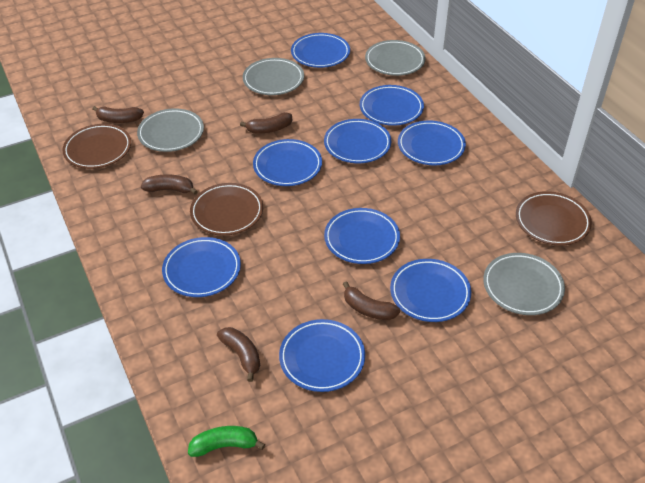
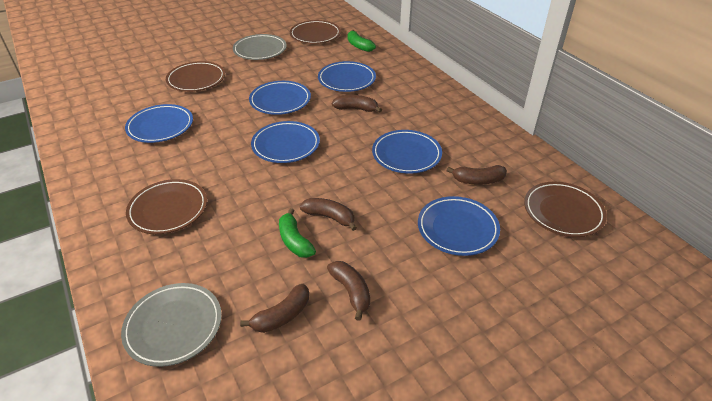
blue plate: [162,237,241,297] [253,139,322,186] [279,319,365,392] [291,33,350,68] [324,119,391,163] [324,208,400,264] [360,85,424,126] [390,259,471,322] [398,120,466,165] = 9 -> [125,104,193,143] [249,81,311,115] [251,121,320,163] [318,61,376,92] [372,130,442,174] [418,196,500,256] = 6
brown plate: [62,124,131,169] [190,183,263,236] [516,191,592,246] = 3 -> [126,179,207,234] [166,61,225,92] [290,20,341,44] [524,181,607,237] = 4
green banana: [188,426,265,457] = 1 -> [279,208,316,258] [347,30,376,52] = 2
grey plate: [137,108,204,152] [243,58,304,95] [365,40,425,76] [483,253,565,315] = 4 -> [121,283,222,367] [233,34,287,60] = 2

